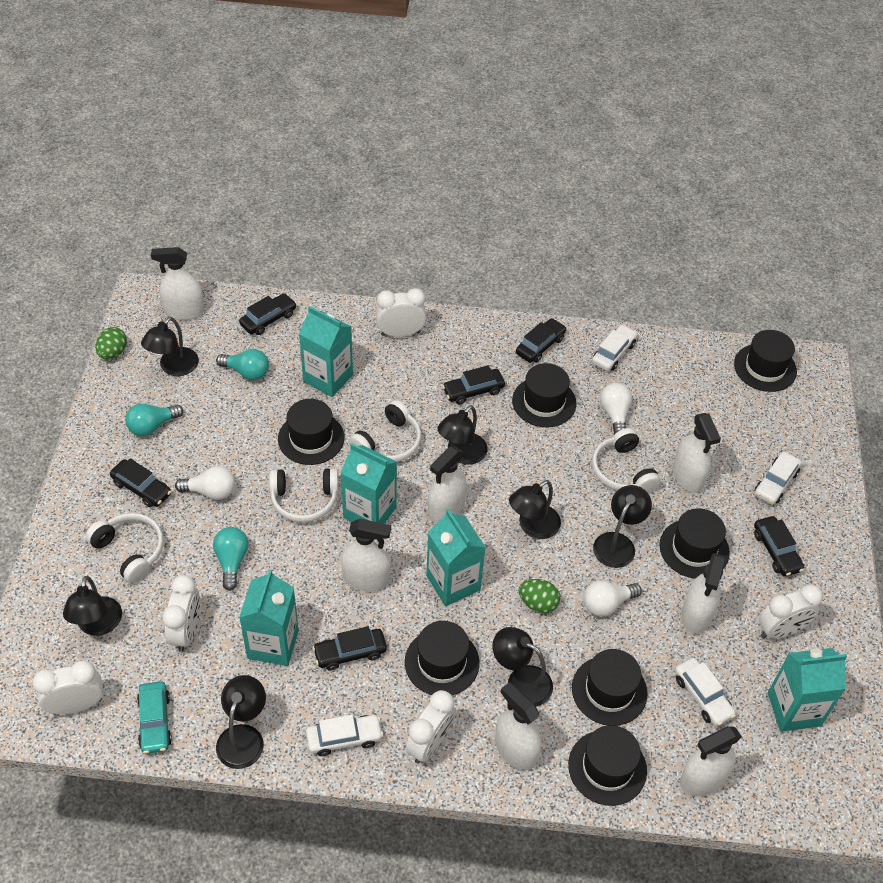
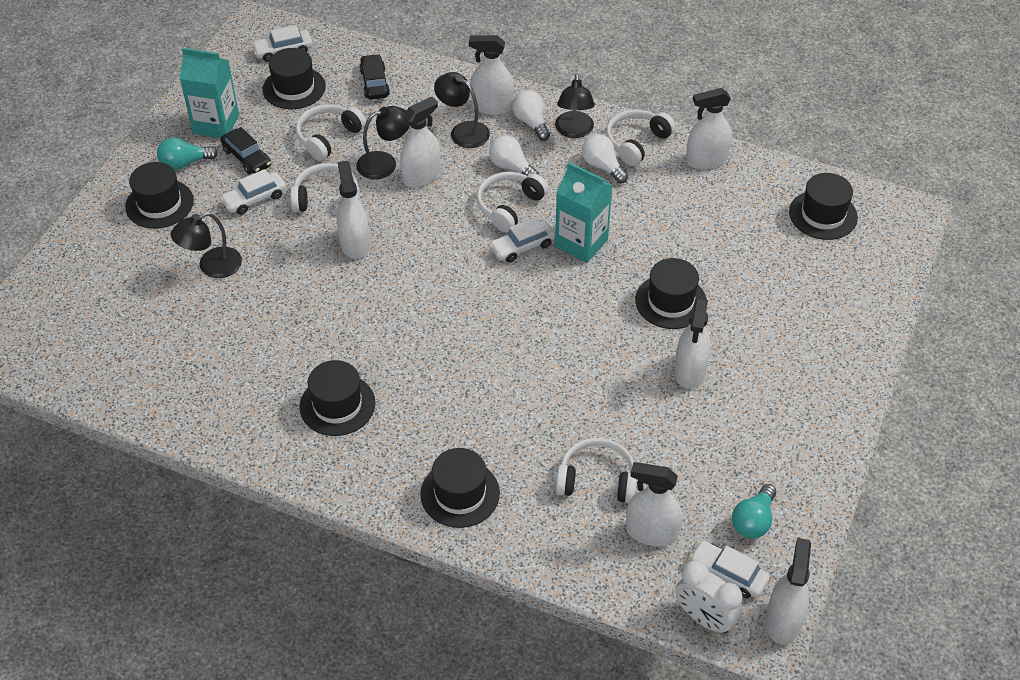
black car: [110,459,171,507] [239,293,297,335] [312,626,387,671] [442,365,505,405] [516,318,567,363] [754,516,804,577] = 6 -> [220,127,271,174] [359,54,390,100] = 2
black hat: [278,399,344,465] [405,621,479,695] [512,363,576,427] [568,725,647,806] [572,649,647,726] [660,508,730,579] [734,330,797,392] = 7 -> [125,162,194,229] [263,48,326,109] [299,360,376,436] [420,448,500,528] [635,258,707,329] [789,173,858,240] = 6
black lamp: [63,576,122,636] [141,317,199,376] [216,675,266,769] [438,405,487,465] [493,627,553,706] [509,480,561,539] [593,485,652,568] = 7 -> [170,212,242,278] [356,106,410,179] [434,72,490,148] [555,74,595,138] = 4
green egg: [96,327,127,359] [519,579,560,613] = 2 -> none = 0
turquoise car: [137,681,172,754] = 1 -> none = 0
turquoise carton: [239,569,299,666] [299,306,353,397] [341,443,397,524] [426,509,486,606] [768,648,847,732] = 5 -> [180,48,239,138] [555,162,613,263] = 2
turquoise light bulb: [125,404,184,436] [213,527,249,591] [216,349,269,380] = 3 -> [157,137,218,170] [732,484,776,539] = 2
white clock: [32,660,103,714] [162,575,200,652] [375,288,426,337] [406,690,456,763] [759,584,823,639] = 5 -> [675,560,742,634] = 1
white headphones: [86,513,164,583] [269,468,339,522] [349,400,422,462] [592,428,661,493] = 4 -> [290,163,360,212] [296,104,366,161] [476,172,549,232] [556,438,637,503] [606,109,676,166] = 5

